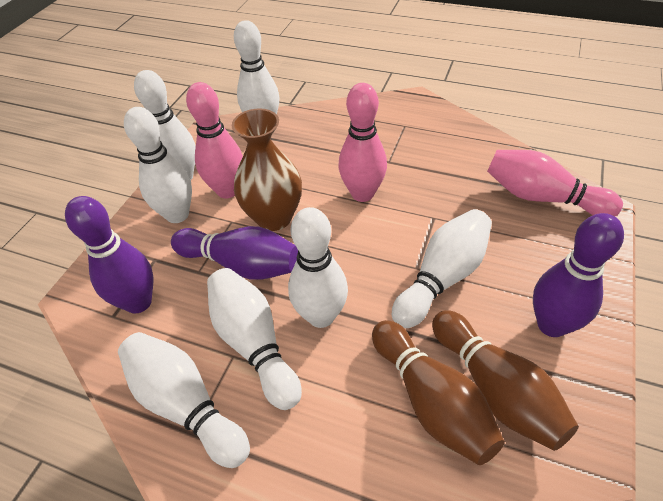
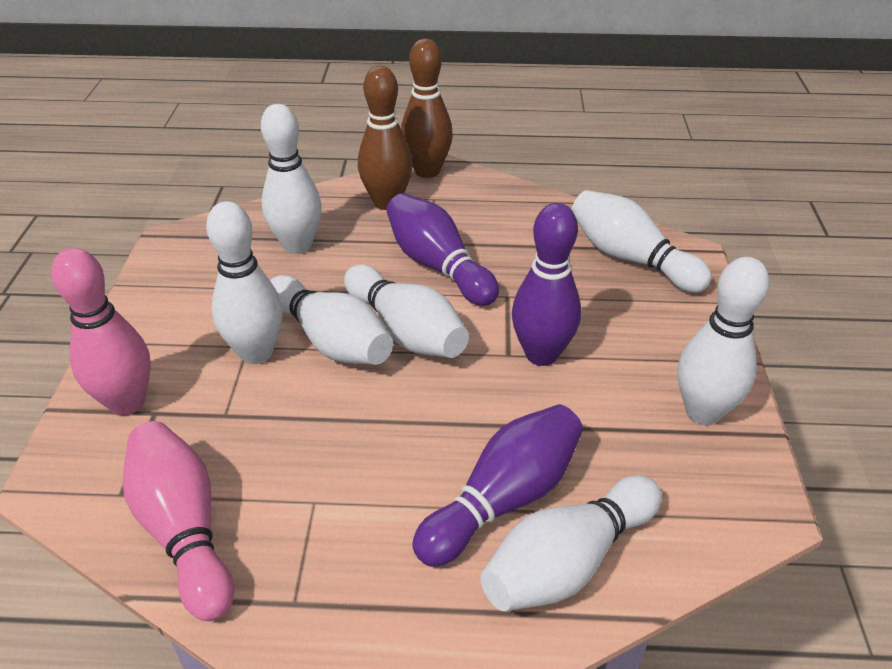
brown vase: [232,108,302,231] = 1 -> none = 0
pink bowling pin: [186,82,243,199] [338,83,387,202] [487,150,623,216] = 3 -> [51,248,151,415] [123,421,234,621] = 2

